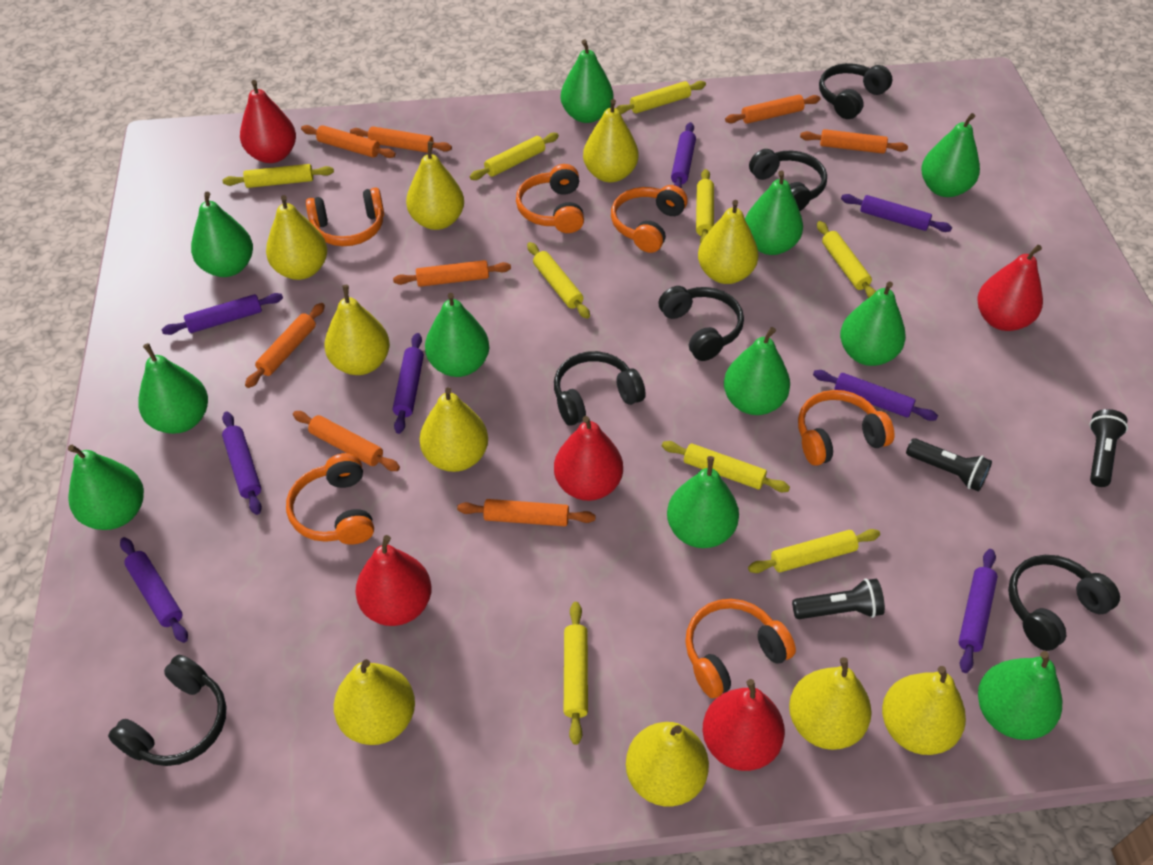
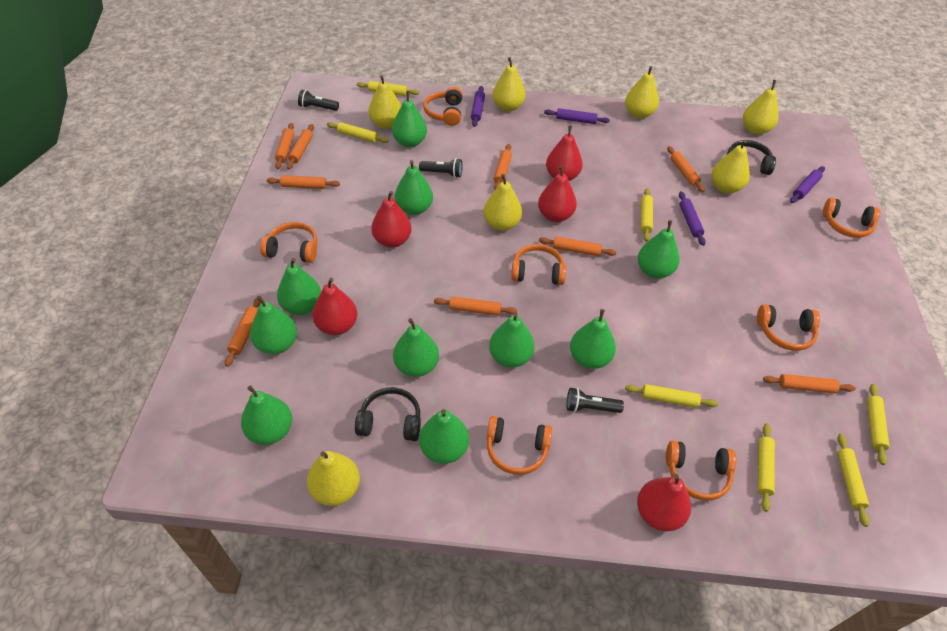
black headphones: [108,655,226,766] [554,351,646,426] [658,286,744,361] [749,149,827,211] [819,63,892,119] [1008,555,1120,651] = 6 -> [355,387,421,441] [727,140,776,175] = 2
green pear: [68,445,144,530] [138,343,208,434] [191,191,253,277] [425,293,489,377] [561,39,613,123] [667,456,739,548] [724,327,790,415] [745,171,803,255] [840,281,906,366] [921,113,980,197] [978,651,1062,740] = 11 -> [241,386,292,445] [250,295,297,354] [277,258,321,315] [392,91,427,147] [393,318,439,377] [395,160,433,215] [419,409,469,464] [489,313,535,368] [570,309,616,369] [638,220,680,279] = 10
orange headphones: [286,453,374,545] [306,187,384,246] [516,164,584,233] [611,185,688,253] [685,599,796,698] [798,390,895,466] = 6 -> [260,222,317,263] [423,87,463,126] [487,416,552,475] [511,244,566,285] [666,441,737,501] [757,304,820,351] [823,198,880,238] = 7
orange rolling pin: [245,303,325,388] [293,411,400,471] [301,125,396,158] [350,126,452,153] [393,260,511,287] [457,499,596,526] [725,95,820,124] [800,129,908,154] = 8 -> [225,298,261,367] [267,175,340,189] [275,123,294,169] [286,124,314,169] [434,296,517,316] [494,144,512,190] [539,236,616,256] [667,146,705,192] [763,374,856,394] = 9
purple rolling pin: [120,537,188,643] [162,293,283,335] [222,411,262,515] [393,333,424,434] [671,122,696,189] [813,370,938,421] [841,194,952,232] [958,549,998,673] = 8 -> [471,86,485,127] [544,108,610,124] [679,191,706,246] [790,166,825,203] = 4
yellow pear: [266,195,327,280] [324,285,390,375] [334,659,415,745] [406,141,464,230] [419,387,488,472] [583,99,638,182] [626,722,709,806] [698,200,758,284] [789,657,872,750] [882,666,966,755] = 10 -> [307,451,360,506] [368,75,401,129] [483,174,522,231] [492,57,526,111] [625,66,659,119] [711,140,750,193] [743,80,779,135] = 7
yellow rolling pin: [223,164,334,188] [470,133,559,180] [527,242,590,319] [564,602,588,745] [616,81,706,114] [662,441,790,492] [696,169,714,244] [748,529,880,573] [817,221,876,298] = 9 -> [327,122,389,143] [357,81,419,96] [625,384,718,408] [641,188,653,242] [758,423,775,512] [837,434,869,527] [867,384,889,465] = 7

